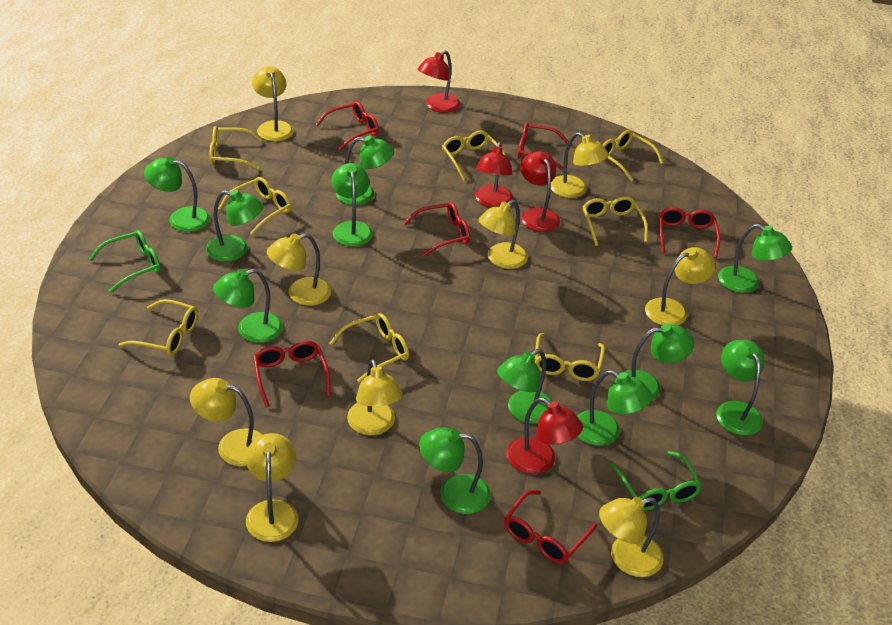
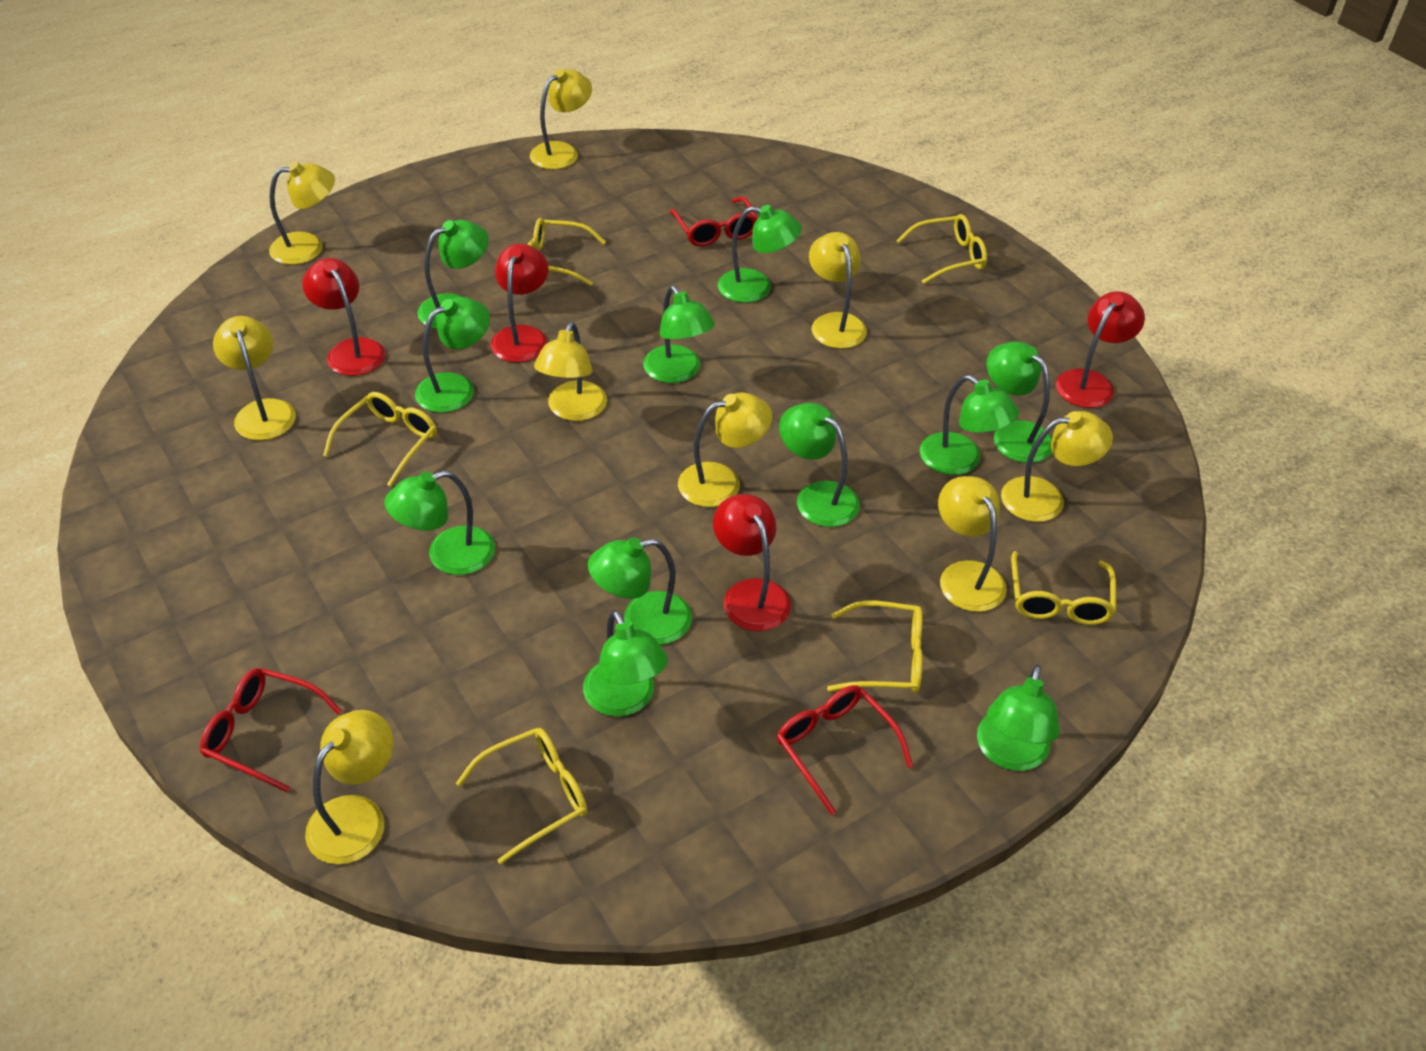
green glasses: [89,230,161,293] [610,451,702,510] = 2 -> none = 0
red glasses: [253,341,330,407] [315,101,379,150] [404,202,470,257] [504,490,597,563] [518,122,569,169] [659,207,720,258] = 6 -> [200,668,342,792] [670,197,758,247] [777,685,913,815] = 3
yellow glasses: [118,299,198,356] [209,126,262,170] [218,177,291,235] [330,313,409,382] [442,131,506,180] [534,333,605,381] [583,196,648,246] [602,130,664,181] = 8 -> [323,392,437,487] [456,728,587,864] [528,218,606,286] [827,601,923,693] [897,214,987,284] [1011,551,1116,625] = 6

